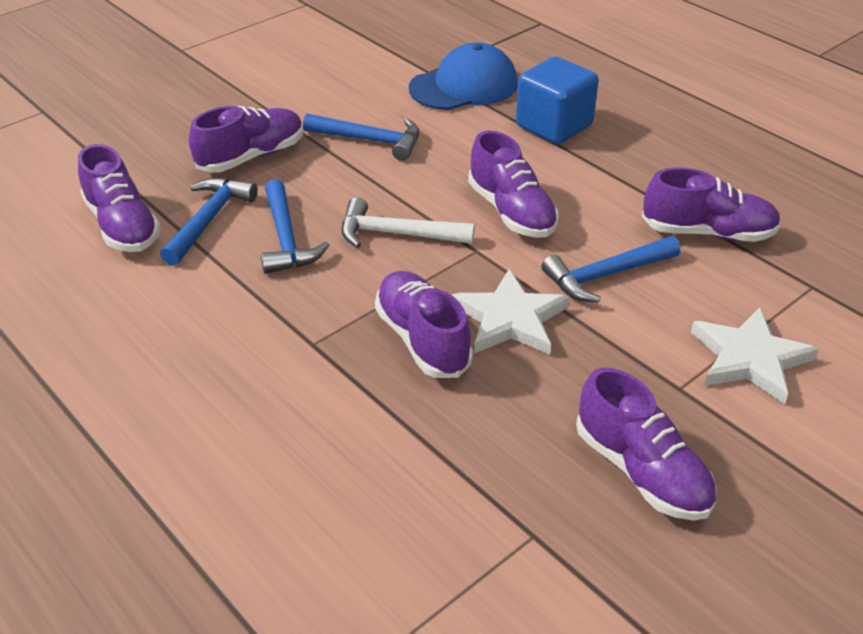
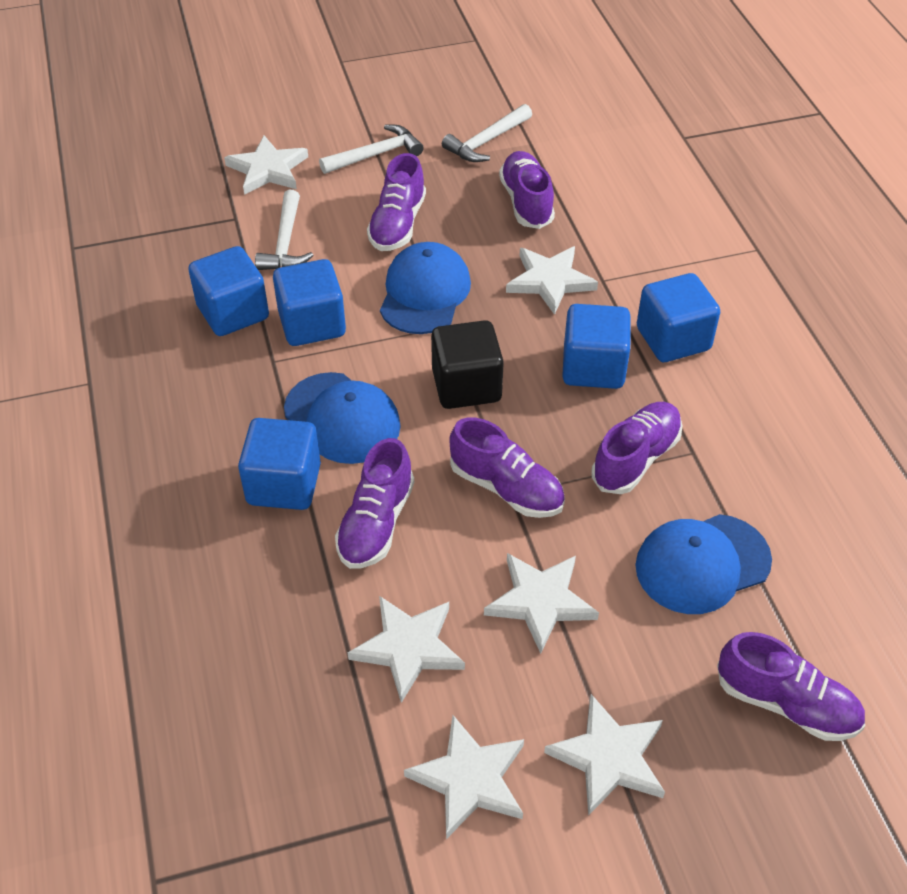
black cube: none = 0 -> [431,320,504,409] = 1
blue cap: [409,42,518,110] = 1 -> [284,372,401,464] [380,242,471,334] [635,514,772,614] = 3
blue cube: [516,57,599,144] = 1 -> [188,246,269,336] [238,418,321,510] [273,259,346,346] [562,304,630,389] [637,273,720,362] = 5
blue hammer: [160,178,258,266] [261,179,329,274] [303,113,420,161] [541,236,680,302] = 4 -> none = 0
white hammer: [341,197,475,248] = 1 -> [255,190,314,270] [319,125,423,174] [442,104,532,162] = 3
white star: [452,269,569,355] [691,307,819,405] = 2 -> [224,135,308,195] [348,596,465,703] [404,715,524,839] [484,553,599,654] [506,246,598,315] [544,694,665,816] = 6

